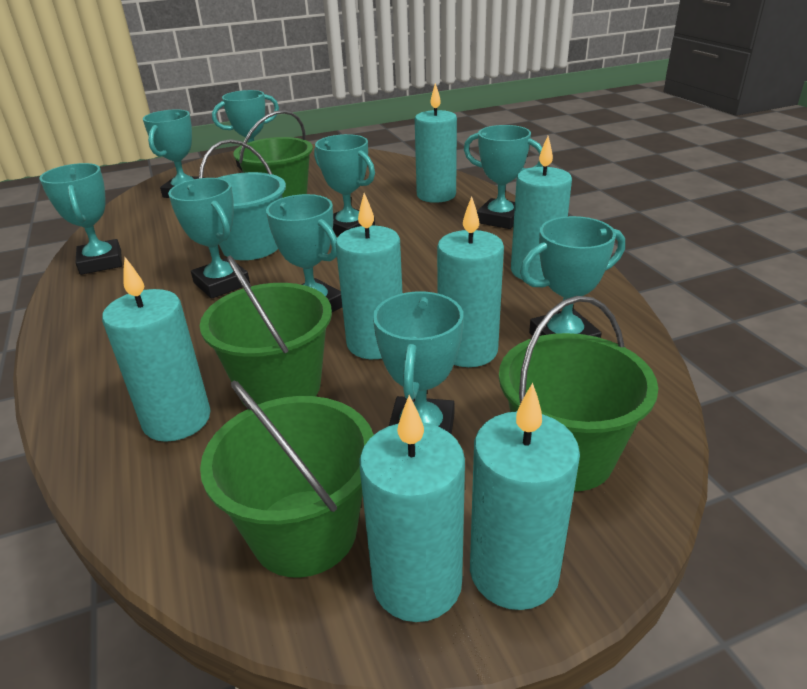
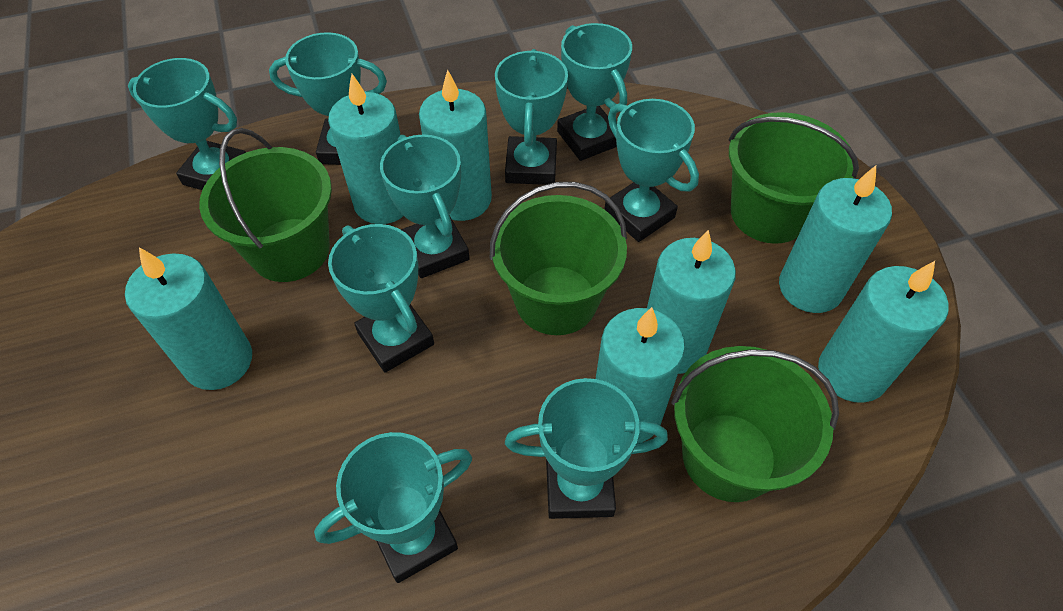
turquoise bucket: [199,139,286,260] = 1 -> none = 0

